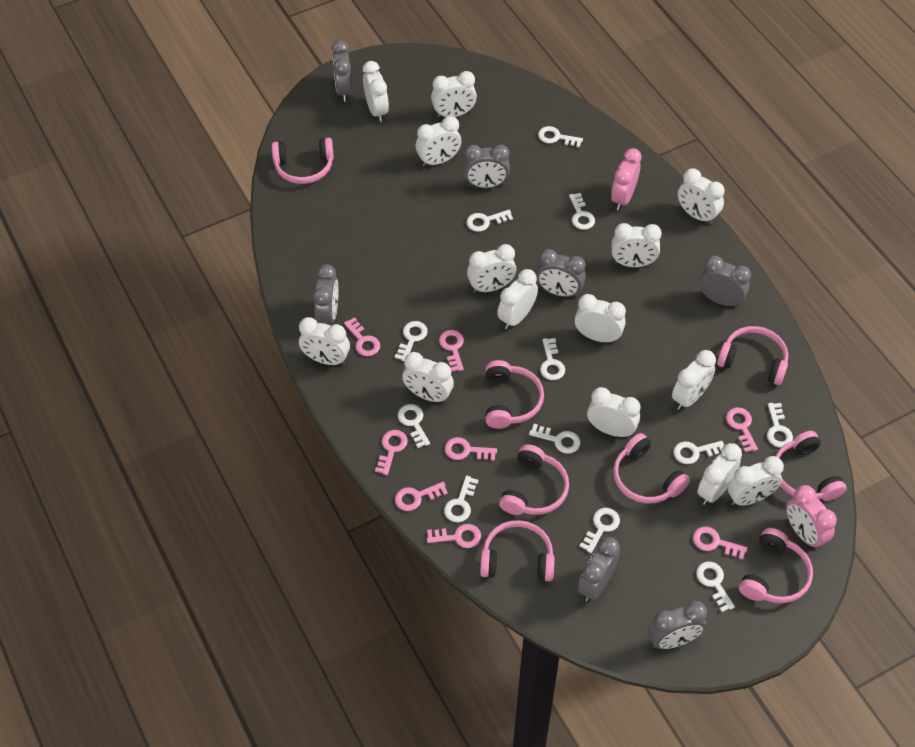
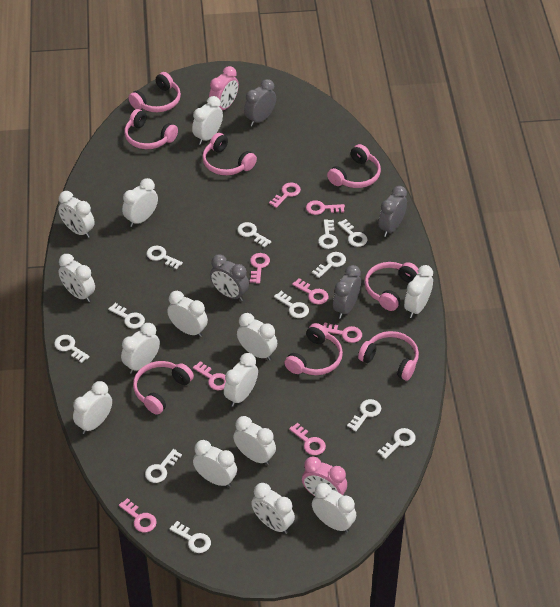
grey clock: [313,264,339,324] [331,40,352,102] [463,145,510,189] [536,249,586,298] [578,537,620,602] [648,601,707,649] [699,256,751,307] = 7 -> [210,254,249,301] [244,79,276,126] [333,265,361,319] [378,186,407,237] = 4

